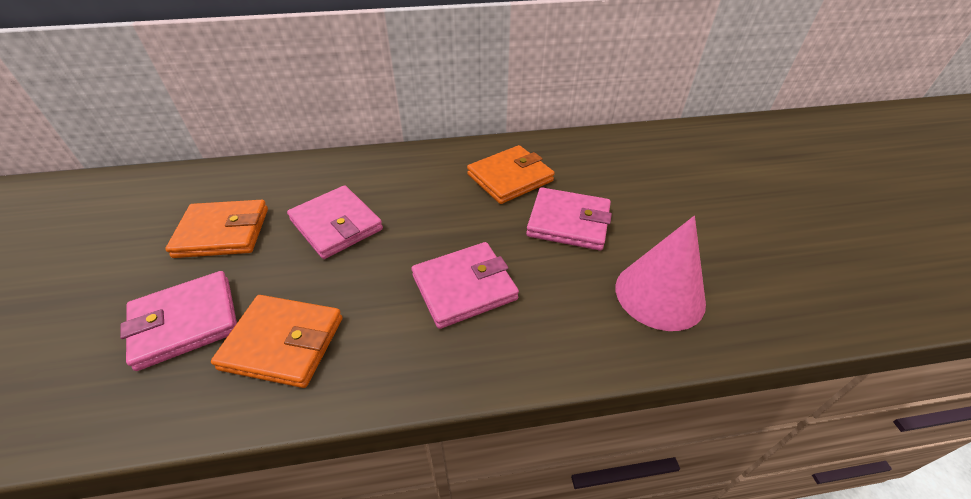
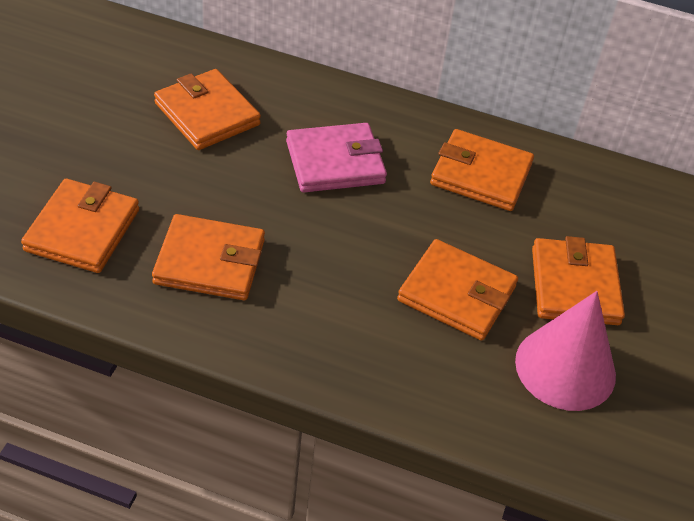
orange wallet: [165,200,268,258] [211,295,342,388] [467,145,555,204] = 3 -> [21,179,139,273] [152,214,265,300] [154,69,261,150] [397,239,518,341] [430,129,534,211] [532,236,625,325] = 6
pink wallet: [120,271,237,371] [287,185,383,259] [412,242,519,329] [526,187,612,251] = 4 -> [286,123,387,193] = 1

